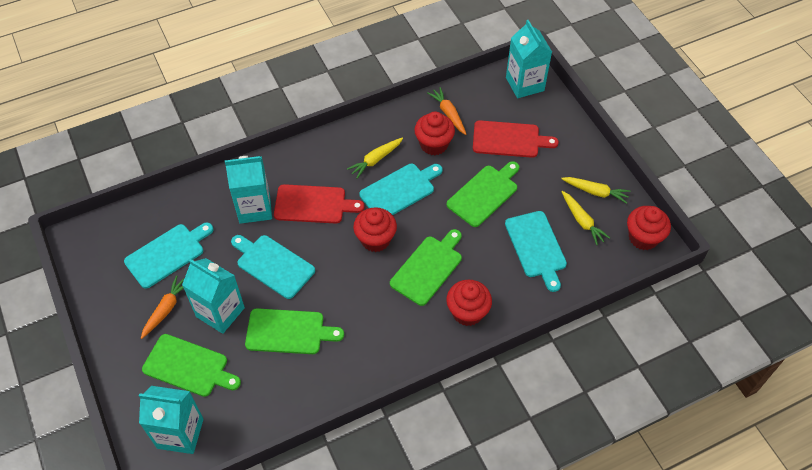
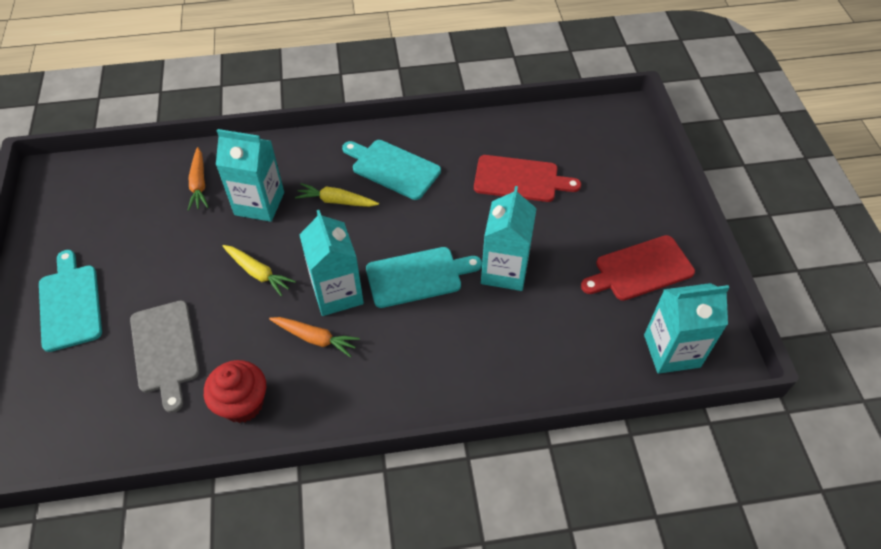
green cutting board: [142,334,241,397] [245,308,344,354] [390,229,462,306] [447,161,520,227] = 4 -> none = 0
grey cutting board: none = 0 -> [130,301,199,413] = 1
red cupcake: [353,207,397,252] [414,112,455,155] [446,280,492,326] [627,206,671,250] = 4 -> [204,360,266,423] = 1
turquoise cutting board: [124,222,213,289] [231,235,315,299] [359,164,443,215] [505,211,567,292] = 4 -> [39,250,102,352] [342,140,441,200] [366,247,482,308] = 3
yellow carrot: [347,137,403,179] [561,177,631,204] [561,191,610,246] = 3 -> [223,245,296,296] [295,183,379,207] = 2

